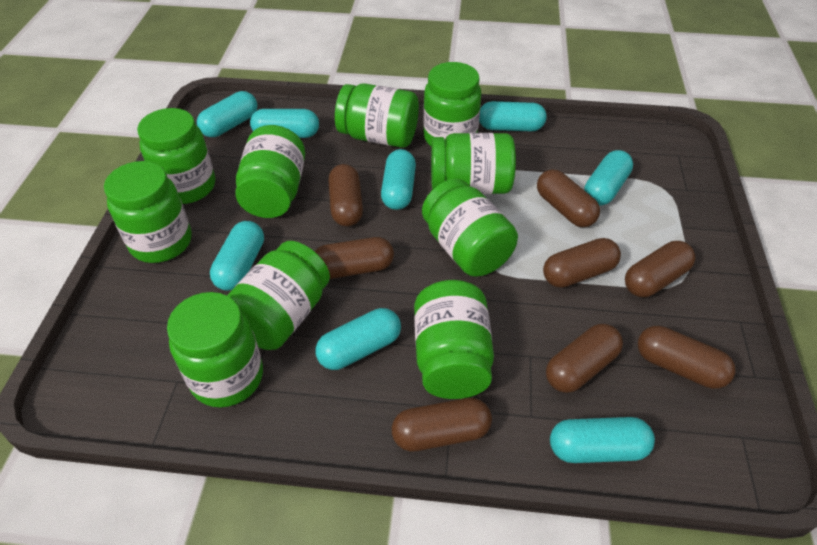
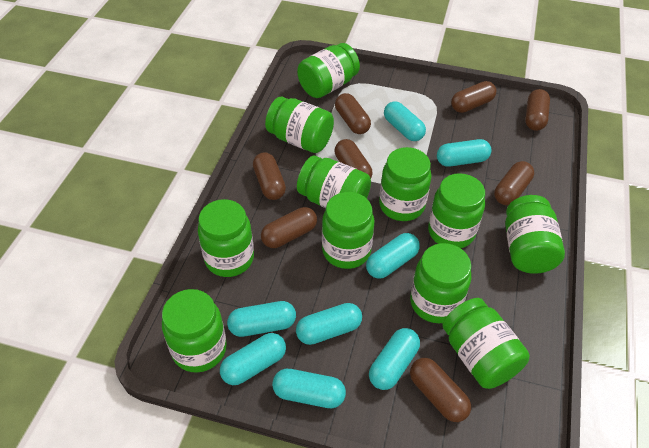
green jar: [104,161,192,263] [137,108,215,204] [167,292,263,408] [227,241,330,350] [235,125,305,218] [335,83,419,148] [414,280,494,399] [422,179,518,277] [423,62,482,147] [431,133,516,194] = 10 -> [162,289,227,372] [198,199,254,277] [265,96,334,153] [297,43,360,98] [297,155,371,208] [322,192,374,269] [379,147,432,221] [410,243,471,323] [428,173,485,248] [442,298,530,389] [505,195,565,274] = 11

